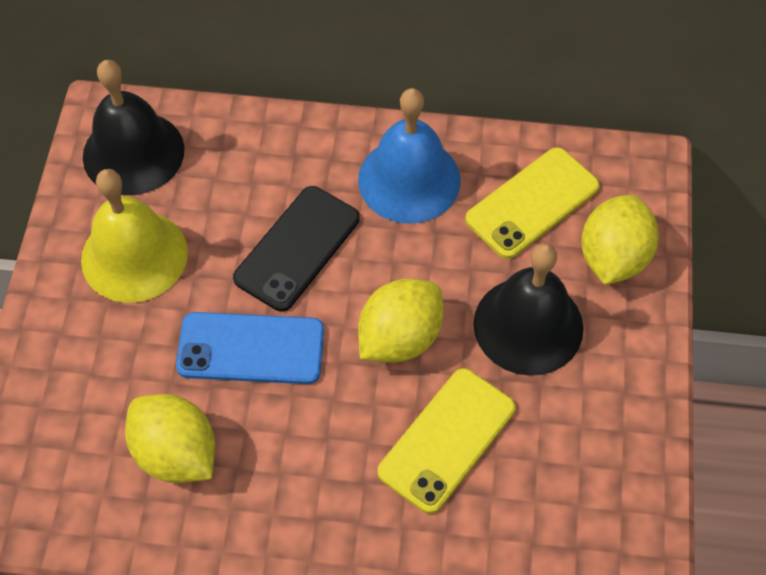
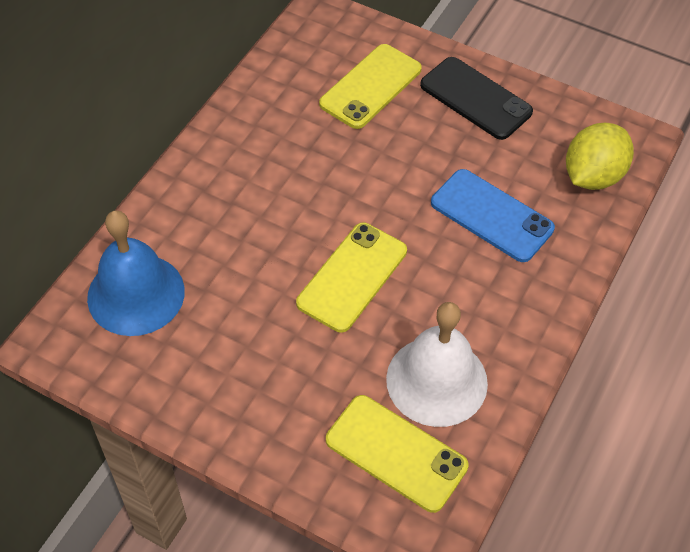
black bell: [83,60,184,195] [474,243,583,376] = 2 -> none = 0
white bell: none = 0 -> [386,302,488,427] = 1
yellow bell: [81,169,188,303] = 1 -> none = 0
yellow lemon: [125,394,215,483] [358,279,443,363] [581,195,659,285] = 3 -> [566,123,634,190] = 1
yellow phone: [378,368,515,514] [465,147,600,259] = 2 -> [296,223,407,332] [319,44,422,129] [326,395,469,513] = 3

